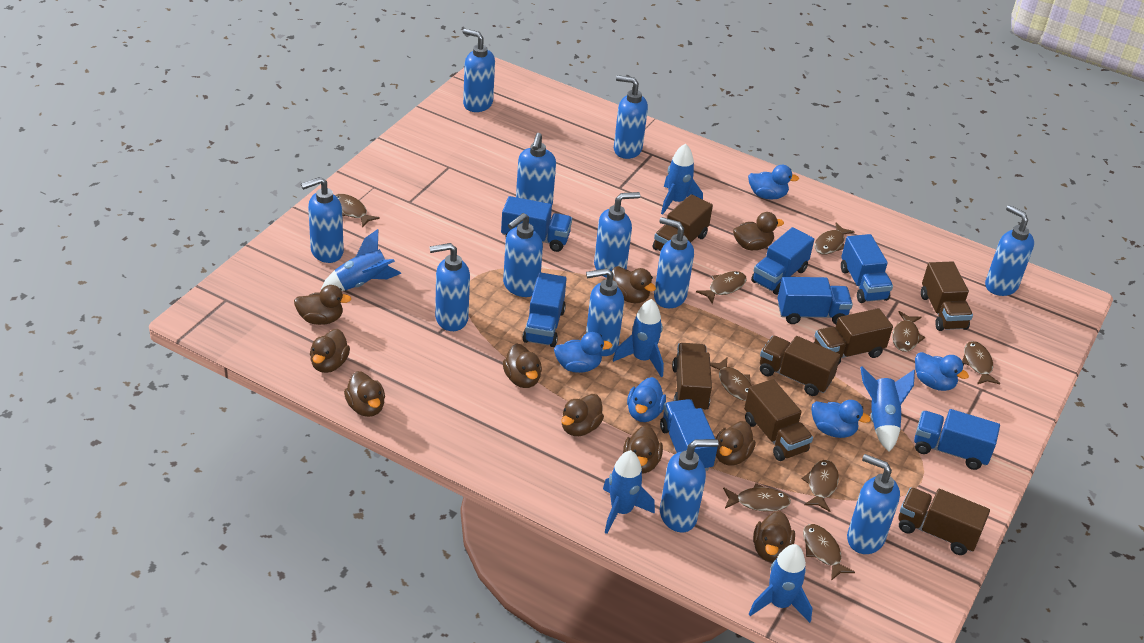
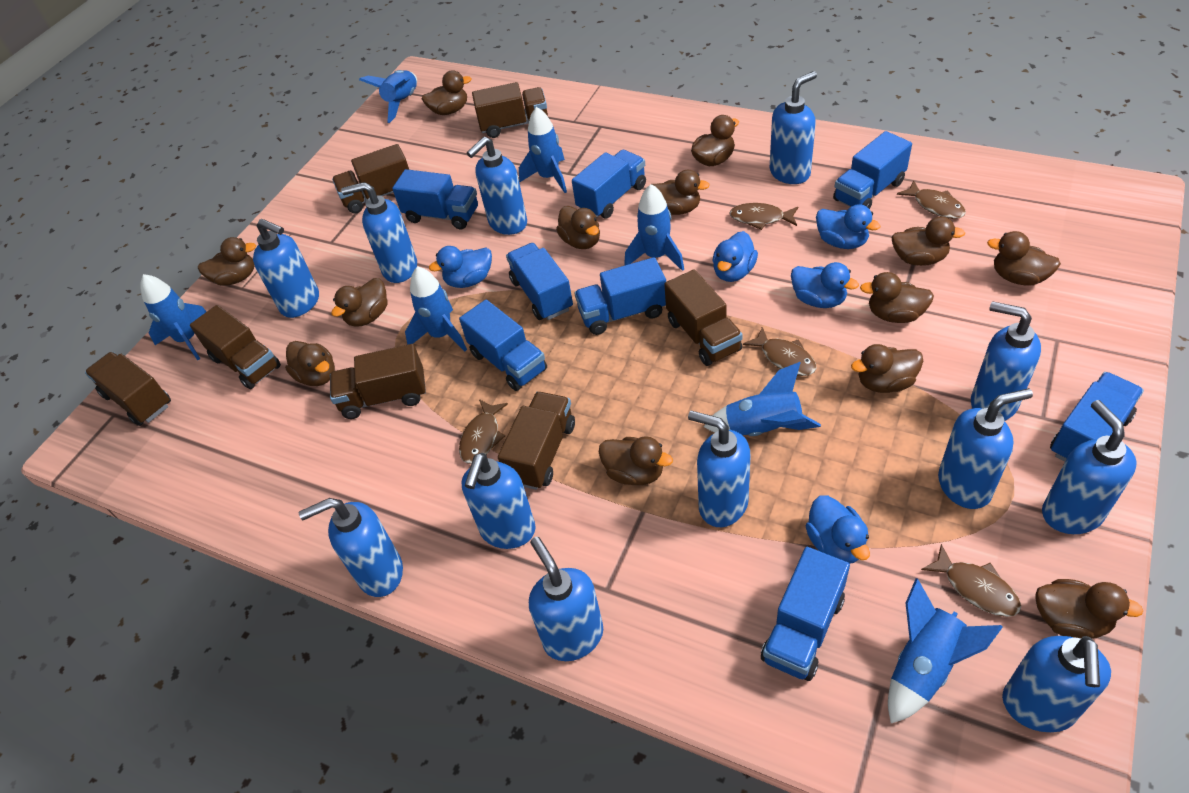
blue rocket: [321,229,401,291] [603,450,655,534] [613,299,664,377] [661,143,703,215] [749,544,812,623] [860,367,915,452] = 6 -> [140,274,207,360] [359,70,417,123] [405,266,467,351] [519,107,567,193] [624,184,684,271] [704,362,821,436] [888,578,1003,723] = 7
blue truck: [501,196,572,252] [522,272,567,347] [660,399,718,471] [751,227,814,295] [778,277,853,324] [841,234,893,303] [914,409,1000,470] = 7 -> [392,169,478,229] [459,300,547,391] [506,243,573,320] [572,150,646,219] [574,257,666,335] [761,547,850,681] [833,131,912,209] [1050,372,1144,462] = 8
brown duck: [294,285,351,325] [310,329,350,373] [344,371,385,417] [503,343,542,388] [561,394,604,436] [611,266,656,303] [623,425,663,473] [716,421,756,466] [733,212,784,250] [753,511,795,562] = 10 -> [198,237,256,286] [285,341,335,386] [331,278,387,327] [422,70,471,115] [556,206,600,249] [599,436,673,485] [652,170,710,215] [691,115,739,166] [851,344,923,393] [860,272,934,323] [892,216,965,266] [987,231,1061,286] [1036,579,1143,639] = 13
brown fish: [335,194,380,227] [696,271,747,304] [710,358,752,401] [723,483,791,512] [802,460,839,512] [803,524,855,581] [814,223,855,254] [892,311,925,352] [962,341,1001,384] = 9 -> [459,399,508,464] [729,203,798,230] [743,327,817,376] [897,181,966,219] [921,544,1021,617] = 5

